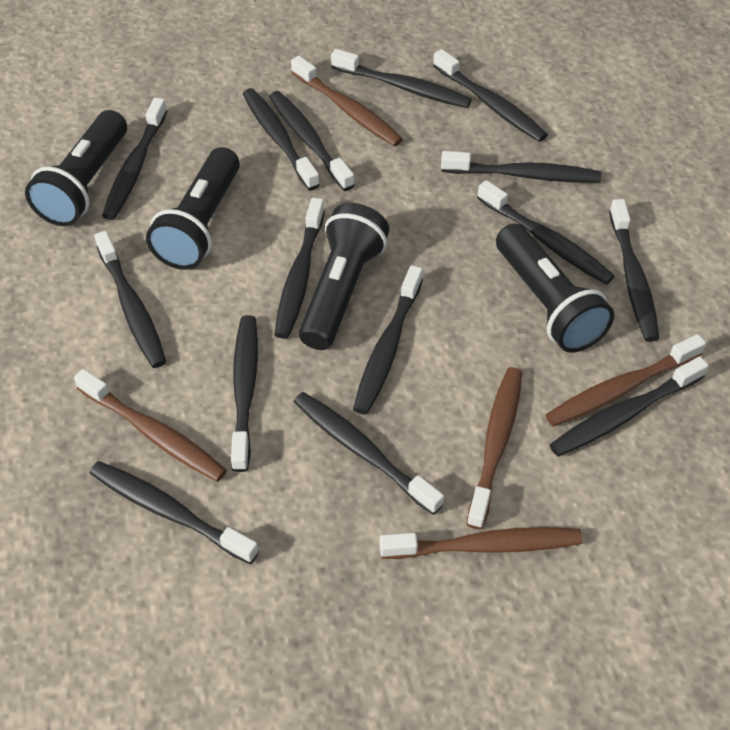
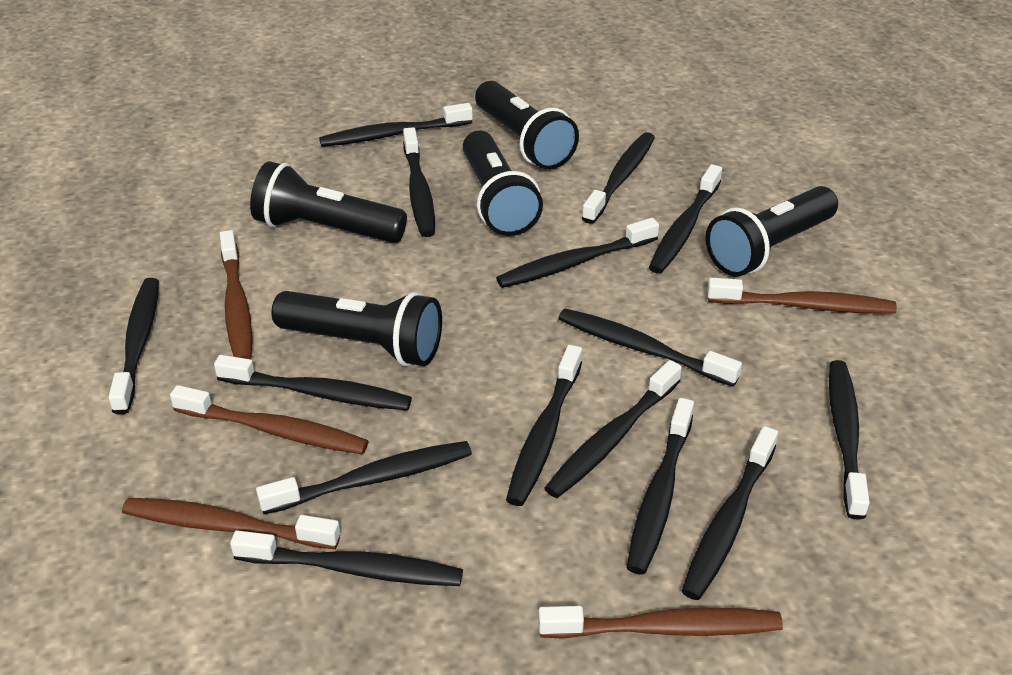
black flashlight: [25,110,127,226] [146,147,240,270] [299,203,389,350] [496,223,614,353] = 4 -> [250,161,407,243] [271,291,442,366] [463,131,543,236] [475,81,579,170] [705,186,838,276] = 5

